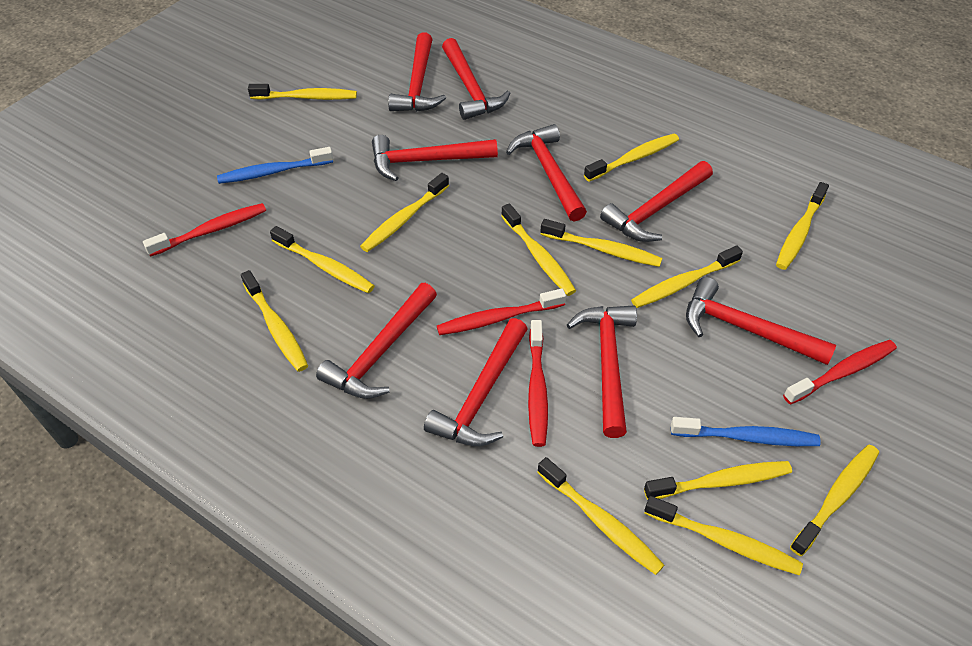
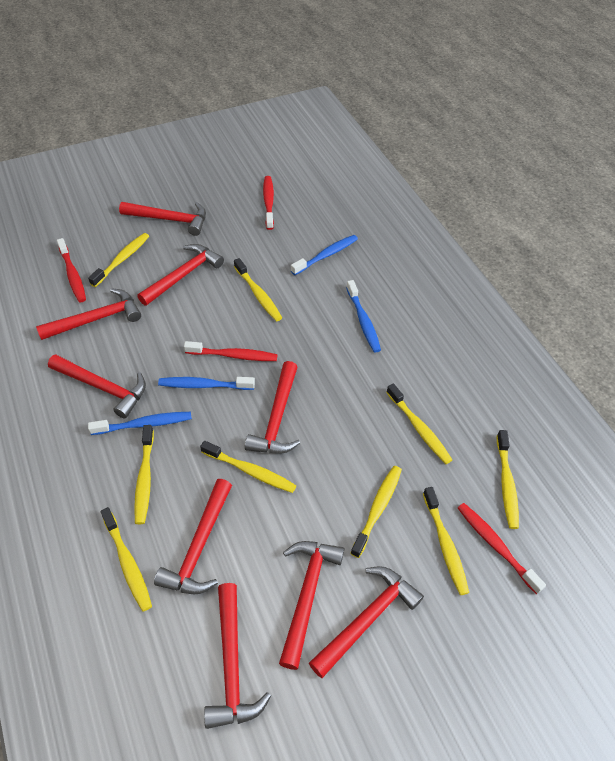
blue toothbrush: [217,147,333,184] [671,417,821,446] = 2 -> [88,412,192,435] [158,377,255,390] [291,235,358,275] [346,280,381,353] = 4
yellow toothbrush: [241,270,308,372] [248,84,357,100] [270,226,375,293] [360,173,449,252] [501,203,576,296] [537,457,664,575] [540,219,662,267] [584,134,679,182] [631,246,743,308] [644,461,792,500] [644,496,803,575] [776,182,829,270] [790,445,879,556] = 13 -> [88,233,149,287] [101,507,152,612] [134,425,154,524] [200,441,297,493] [234,258,282,321] [350,466,402,558] [386,383,452,464] [423,487,469,595] [497,430,519,529] = 9

